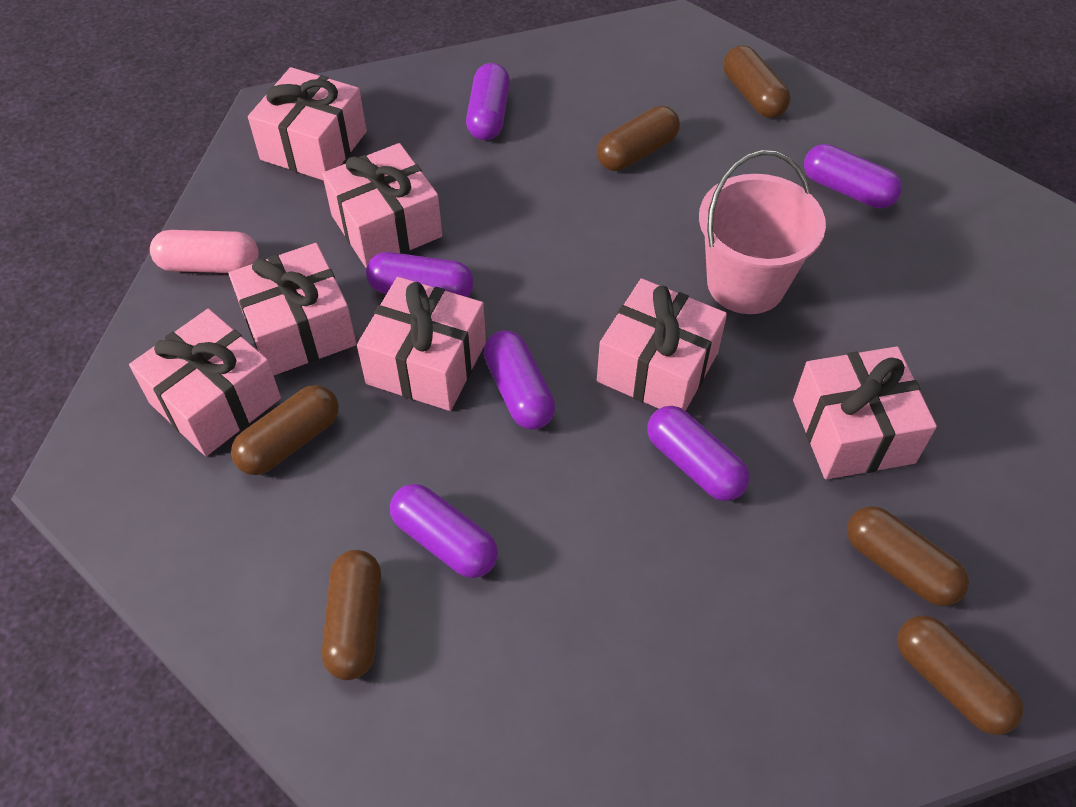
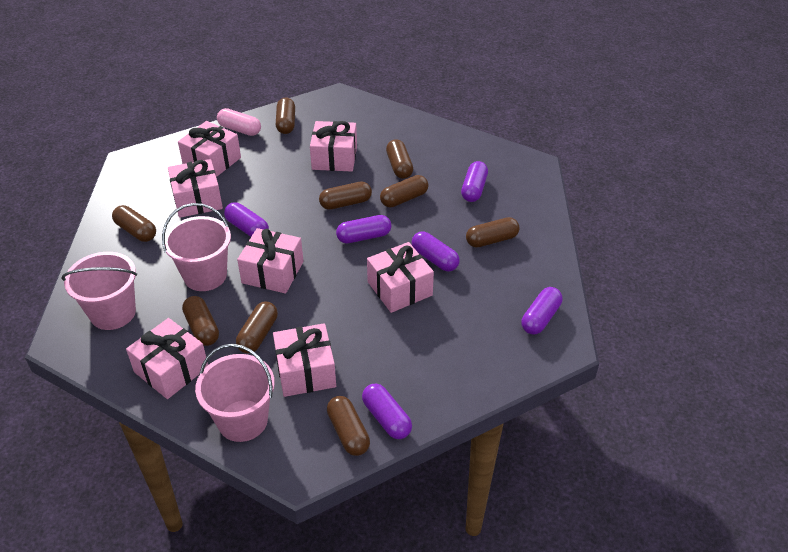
brown capsule: [231,385,339,475] [322,550,381,680] [597,106,680,171] [723,45,790,118] [847,506,969,606] [897,616,1023,735] = 6 -> [112,205,156,242] [182,296,219,346] [236,302,278,353] [276,97,295,134] [319,181,372,210] [327,396,370,456] [380,175,428,208] [386,139,413,179] [466,217,519,247] = 9
pink bucket: [699,150,826,314] = 1 -> [62,252,137,330] [162,203,231,291] [195,344,275,442] = 3

